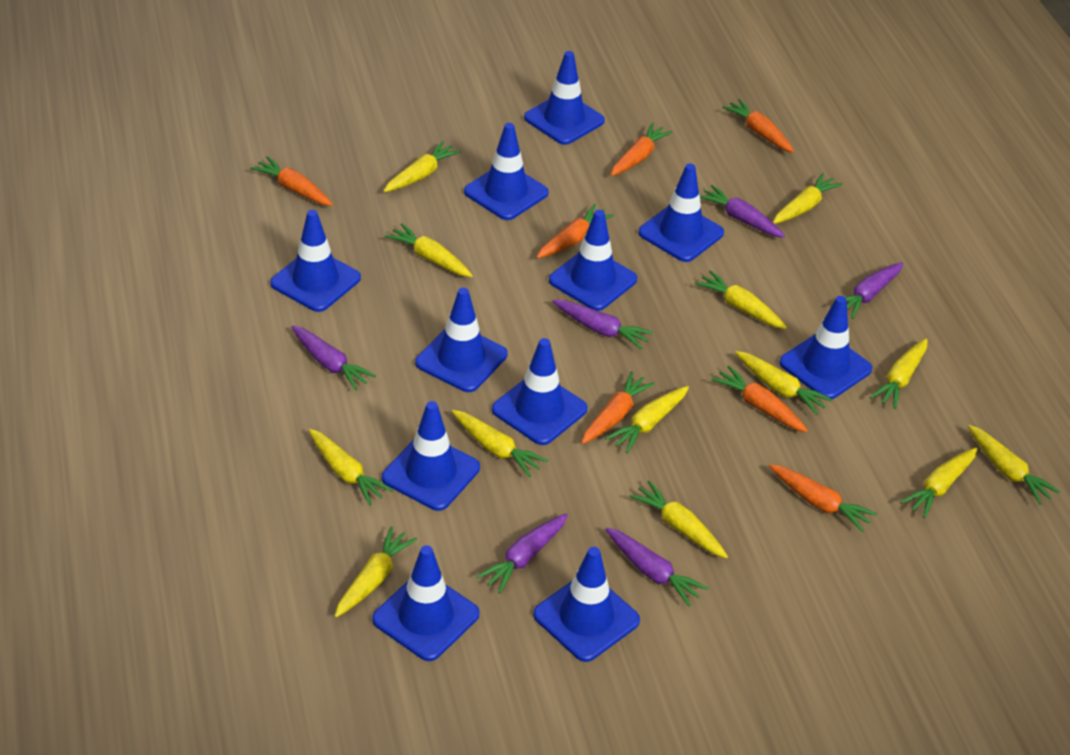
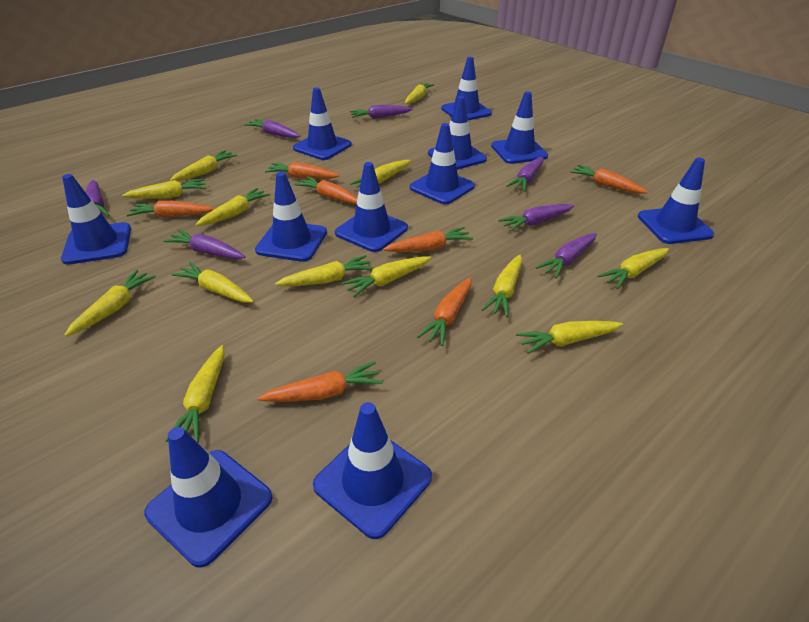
purple carrot: [291,325,376,390] [476,513,568,593] [552,300,653,349] [605,528,708,607] [700,185,785,238] [831,262,903,319] = 6 -> [85,180,110,216] [163,229,245,259] [244,119,300,138] [350,105,412,119] [498,204,574,232] [506,157,544,192] [536,233,597,279] = 7

